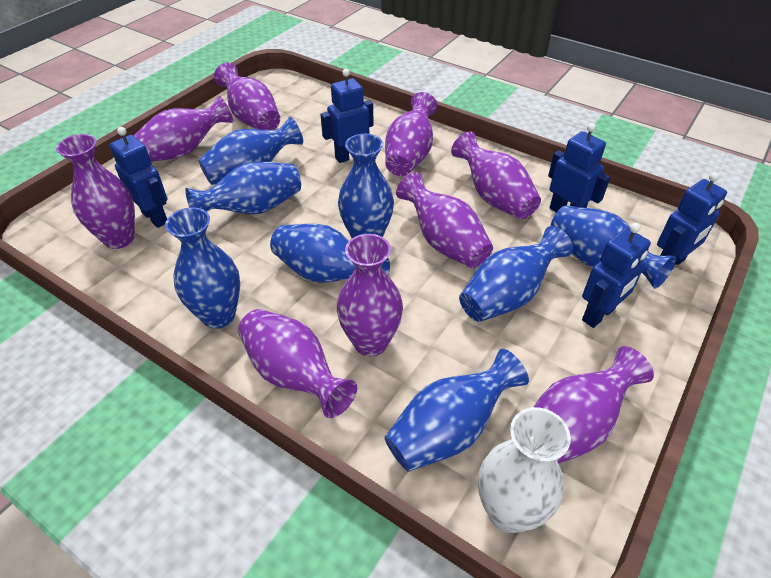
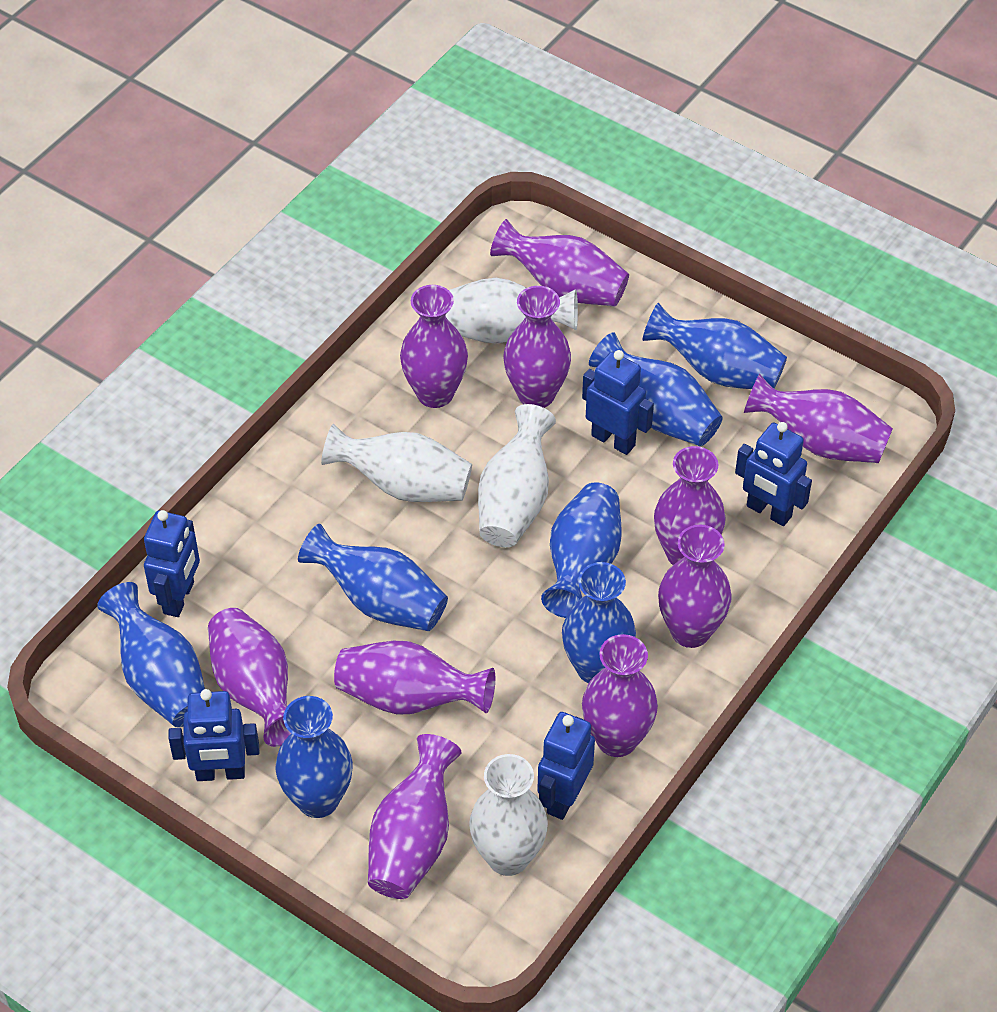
blue vase: [165,207,240,329] [185,161,301,214] [198,117,303,185] [270,224,390,283] [338,134,394,238] [385,349,529,472] [459,226,573,322] [551,205,676,289] = 8 -> [97,582,205,727] [275,696,353,818] [298,524,448,631] [541,482,622,618] [562,562,636,684] [589,332,723,446] [643,303,787,389] = 7
purple vase: [56,134,135,249] [133,96,233,162] [214,62,280,130] [238,309,357,418] [337,234,403,357] [385,92,437,176] [396,172,493,269] [451,131,541,220] [534,346,654,464] = 9 -> [208,608,291,747] [334,641,495,715] [368,734,461,899] [400,285,468,408] [490,219,629,307] [503,286,571,408] [582,634,658,757] [654,446,726,565] [658,525,732,648] [744,374,893,463] = 10
white vase: [478,407,571,533] = 1 -> [321,424,472,502] [445,278,578,344] [469,754,548,876] [478,404,556,547] = 4

